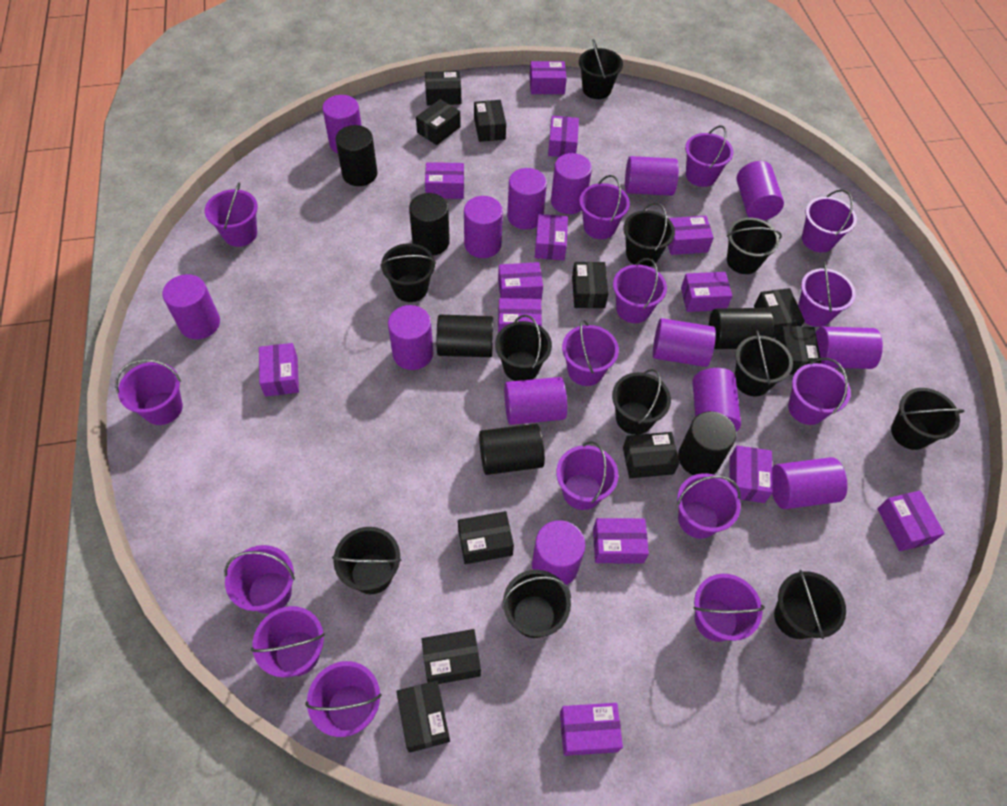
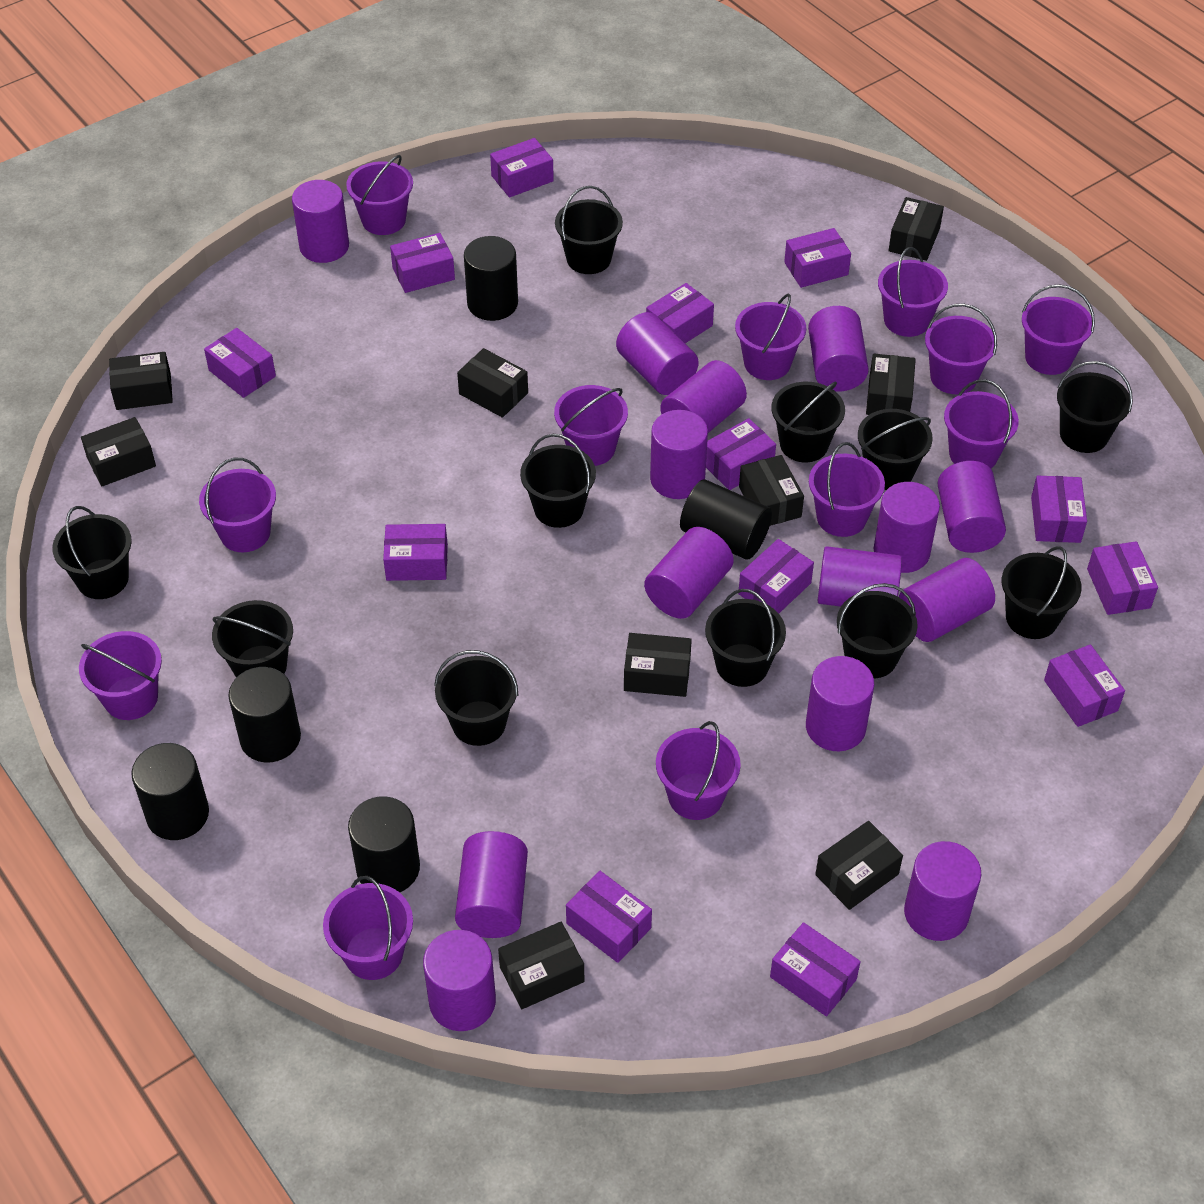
black box: [396,680,450,753] [416,99,461,145] [421,629,481,684] [425,71,461,105] [458,511,514,564] [474,100,506,142] [572,262,608,308] [623,432,680,478] [754,288,805,338] [775,326,821,375] = 10 -> [81,417,156,486] [109,352,173,410] [457,348,528,418] [498,922,584,1009] [624,633,692,697] [739,455,804,526] [815,821,903,910] [866,354,916,415] [888,197,944,261] = 9
black cylinder: [335,125,378,186] [409,193,450,256] [437,315,493,357] [479,424,545,475] [678,411,737,475] [709,308,774,349] = 6 -> [131,743,209,840] [228,667,301,762] [348,796,420,892] [464,236,518,321] [680,479,772,560] = 5
purple bucket: [115,359,183,425] [205,182,258,247] [224,545,295,614] [251,606,325,677] [305,661,382,737] [556,441,619,510] [562,320,619,386] [579,175,630,239] [613,258,667,323] [677,473,741,539] [685,125,734,187] [694,574,765,642] [788,358,851,425] [798,262,856,327] [802,189,857,253] = 15 -> [79,631,162,720] [199,458,276,552] [323,876,413,980] [346,155,413,235] [554,385,628,466] [656,721,741,820] [735,294,806,380] [809,442,885,537] [878,247,948,337] [925,303,997,394] [944,379,1019,468] [1022,284,1095,375] = 12

